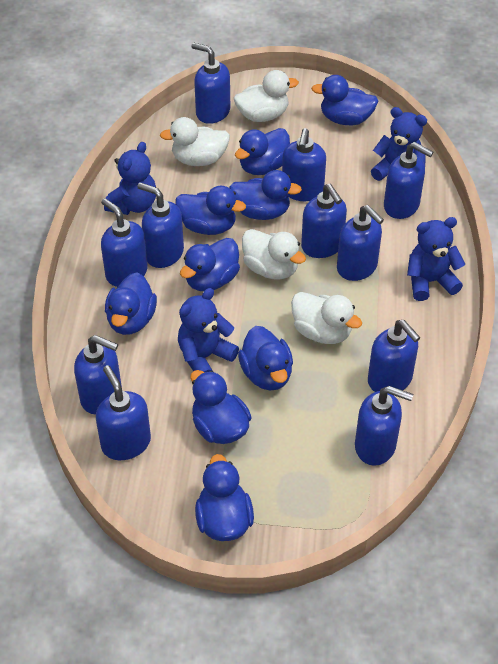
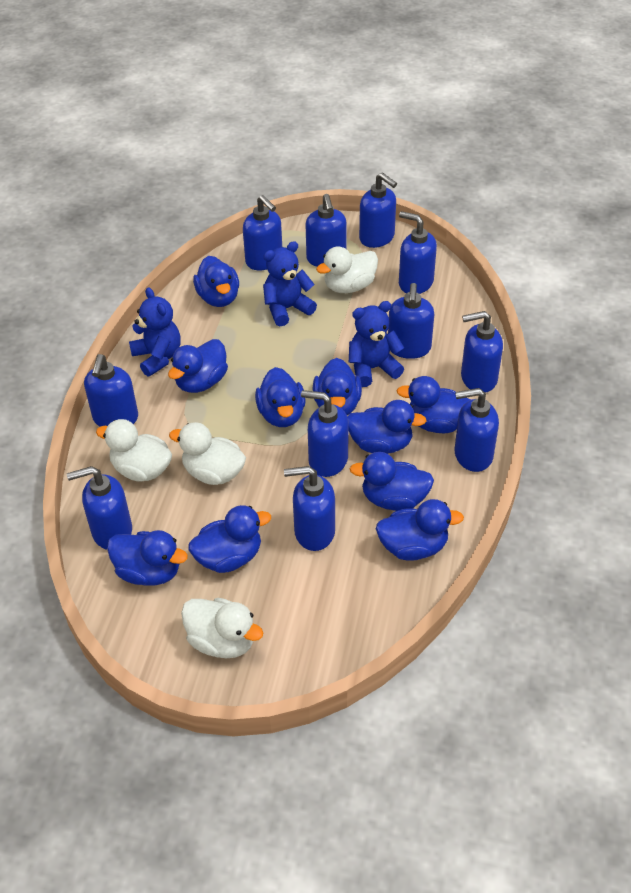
blue duck: [105,272,157,335] [175,186,246,235] [180,238,240,291] [190,370,252,444] [195,454,254,541] [229,170,302,220] [235,128,290,175] [238,326,293,390] [311,75,378,125] = 9 -> [107,530,188,586] [168,339,228,393] [188,505,271,573] [193,256,239,307] [255,367,306,427] [313,358,362,415] [347,400,427,454] [350,452,434,511] [376,499,464,561] [396,376,471,433] = 10
blue teddy bear: [104,142,156,215] [178,288,239,373] [371,107,427,181] [407,217,465,301] = 4 -> [129,287,180,377] [263,241,317,326] [349,301,404,387] = 3

